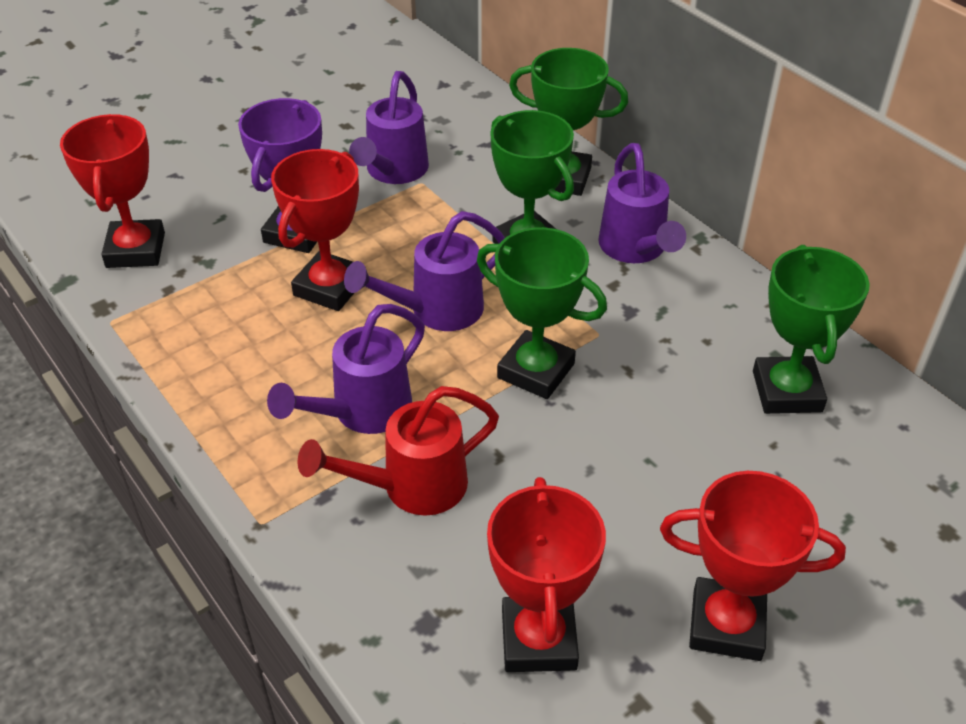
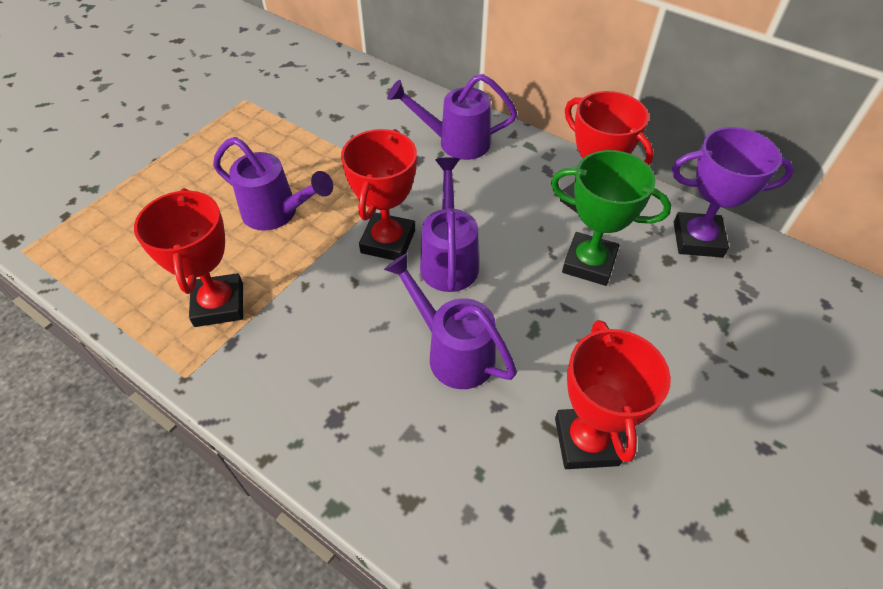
green trophy: [477,227,607,399] [490,110,574,244] [509,48,628,196] [753,245,870,414] = 4 -> [551,150,672,286] = 1
red watering can: [298,386,499,516] = 1 -> none = 0

